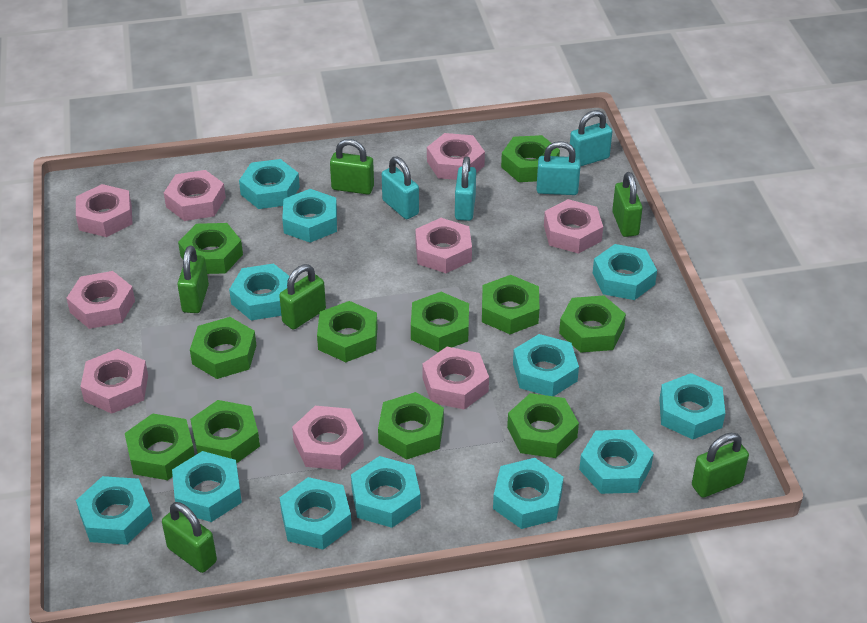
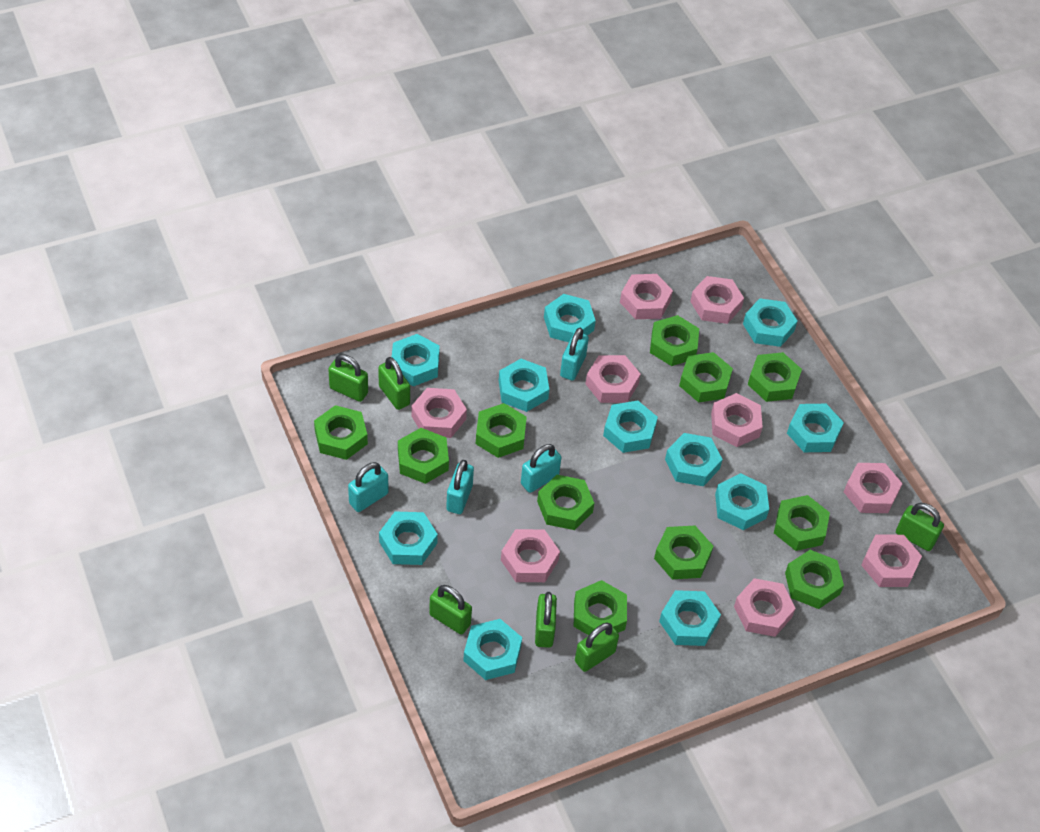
turquoise nut: [76,476,153,545] [172,451,242,522] [229,263,289,320] [239,159,300,209] [279,477,352,550] [282,189,337,243] [351,456,421,528] [493,458,564,529] [513,334,579,396] [579,430,654,494] [593,244,657,300] [659,373,725,440] = 12 -> [379,512,438,565] [392,334,440,387] [463,619,522,680] [499,359,549,412] [544,294,596,342] [603,400,658,453] [659,590,721,646] [665,433,723,486] [715,473,769,530] [743,298,797,347] [787,404,844,452] = 11

